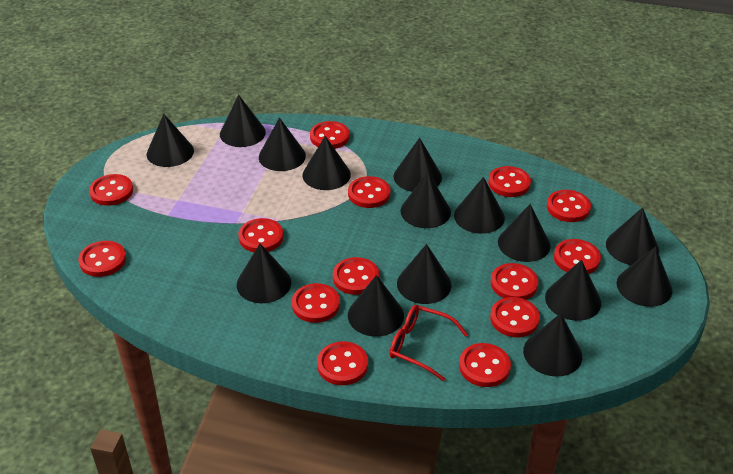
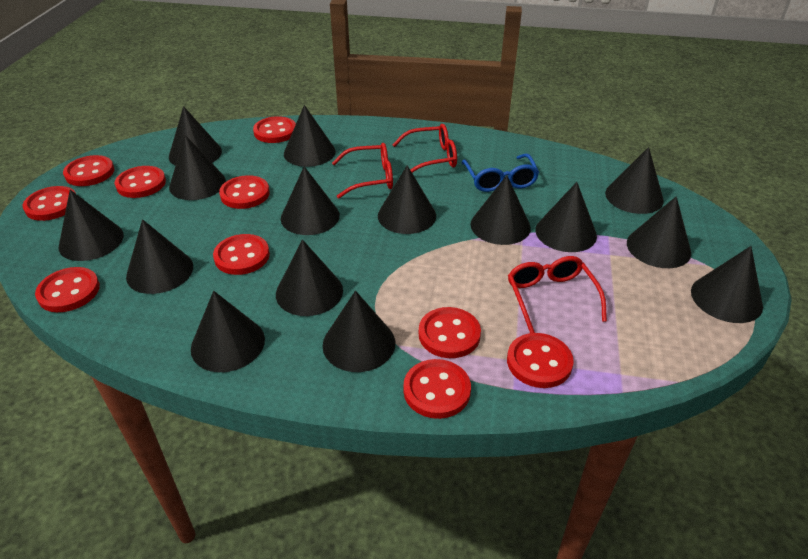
blue glasses: none = 0 -> [462,154,539,192] = 1
red button: [78,241,126,277] [89,174,133,206] [238,218,284,252] [292,283,340,323] [310,121,350,149] [317,341,368,385] [333,257,379,295] [348,176,390,208] [459,343,511,387] [488,166,531,197] [490,297,540,337] [491,263,539,300] [547,190,591,222] [554,239,601,274] = 14 -> [23,186,76,221] [35,267,100,312] [63,155,114,186] [115,166,166,198] [213,234,270,275] [219,175,270,209] [253,116,296,143] [403,359,471,419] [419,307,481,358] [507,333,574,388] = 10
red glasses: [389,305,468,381] = 1 -> [332,143,393,199] [392,124,457,173] [508,256,607,333] = 3

